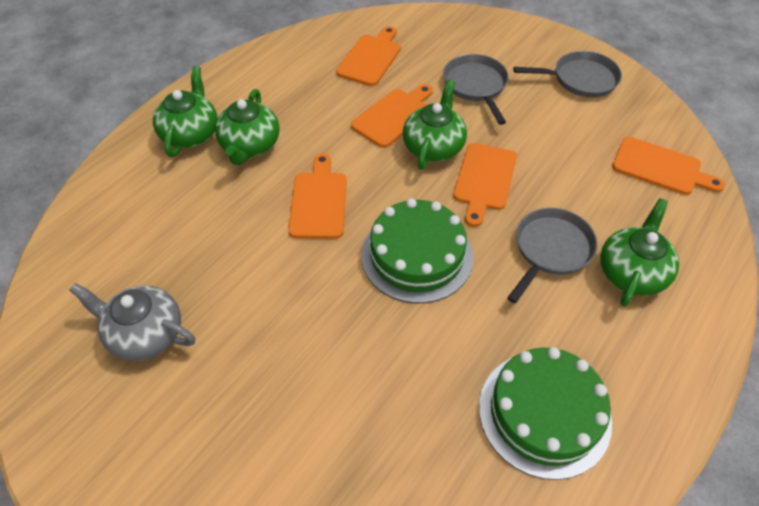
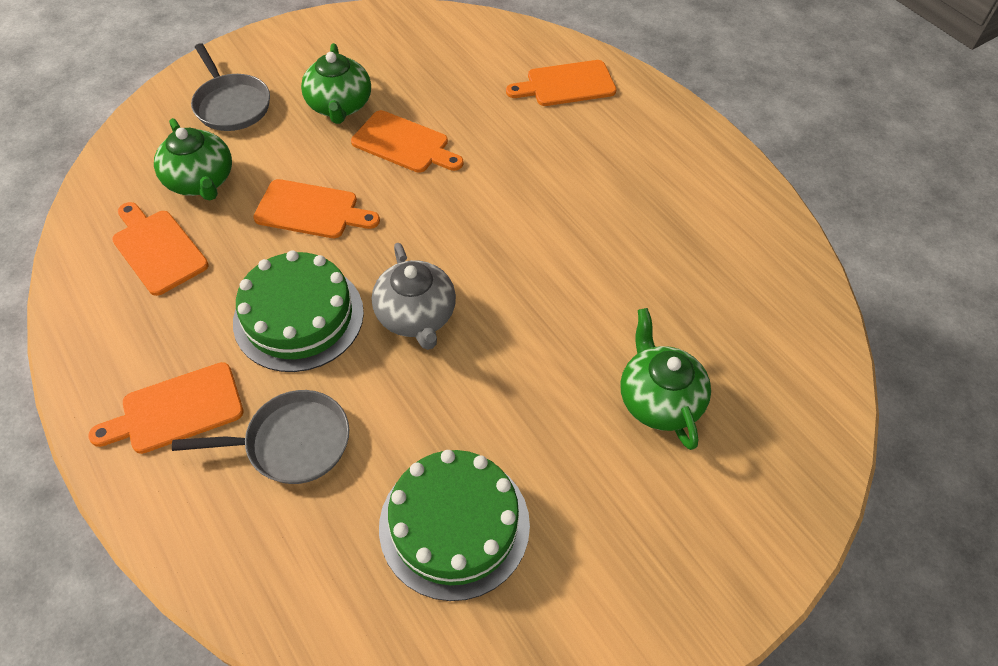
green teapot: [153,66,218,157] [215,89,280,165] [403,79,467,170] [600,198,679,307] = 4 -> [154,118,232,201] [301,43,371,124] [621,308,711,450] = 3
grey pan: [443,54,509,125] [507,208,597,303] [513,51,622,98] = 3 -> [172,390,349,484] [191,43,270,131] = 2

